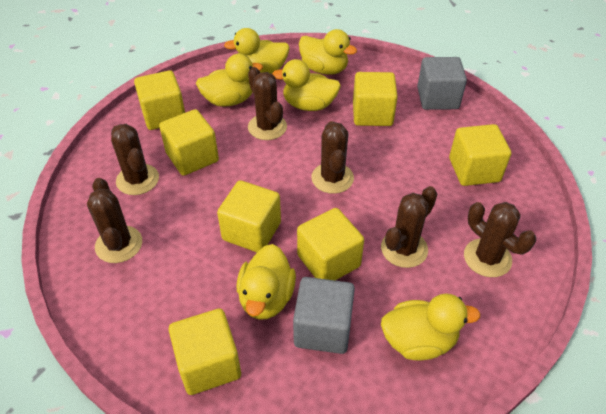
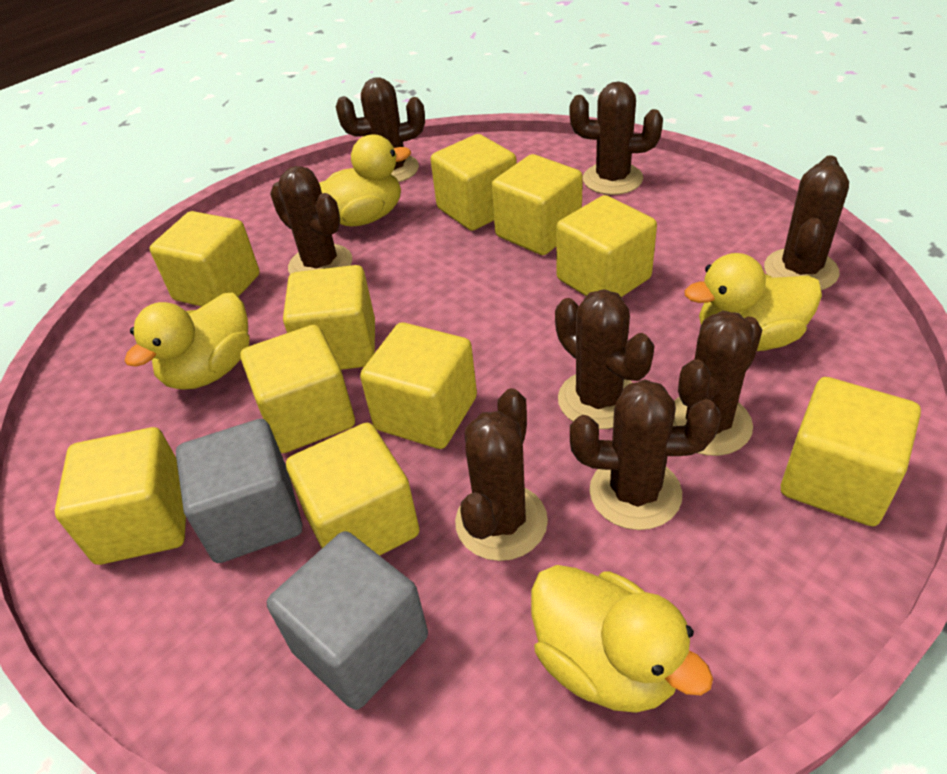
brown cactus: [87,178,142,263] [111,124,159,195] [248,67,287,140] [311,121,354,194] [381,186,437,268] [464,202,536,277] = 6 -> [270,166,352,274] [336,77,425,182] [455,388,548,561] [555,289,655,429] [570,81,663,195] [570,379,721,530] [673,311,762,456] [764,155,849,290] = 8
yellow cube: [134,70,185,130] [159,109,219,176] [169,309,241,395] [217,180,281,252] [297,208,364,280] [353,72,398,126] [449,124,511,186] = 7 -> [55,427,186,565] [150,211,259,307] [240,325,355,453] [283,265,375,370] [286,423,420,556] [360,323,477,449] [430,134,517,231] [492,154,583,255] [556,195,657,297] [781,377,921,526] = 10
yellow duck: [196,54,263,107] [224,28,290,74] [237,244,296,320] [272,59,341,111] [299,29,357,75] [381,293,481,360] = 6 -> [124,292,249,390] [319,134,411,227] [531,565,713,713] [685,253,822,351] = 4

